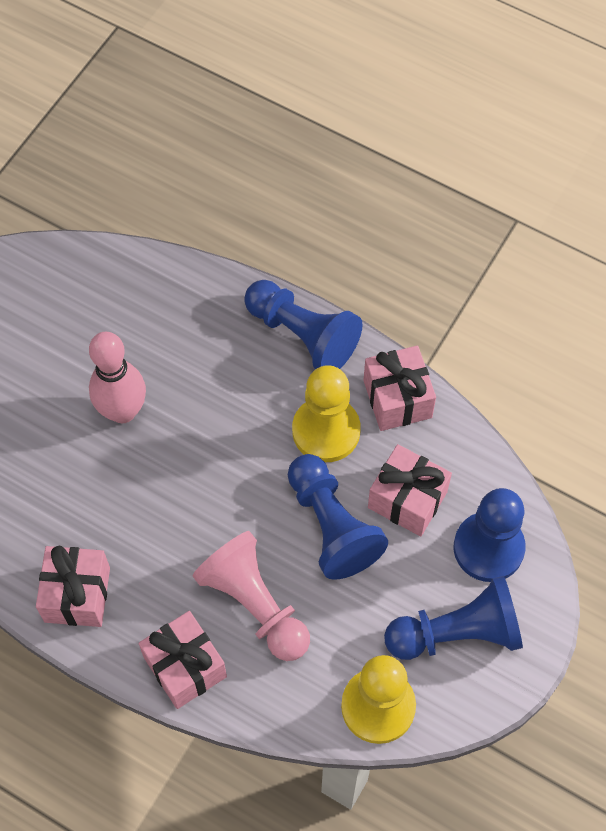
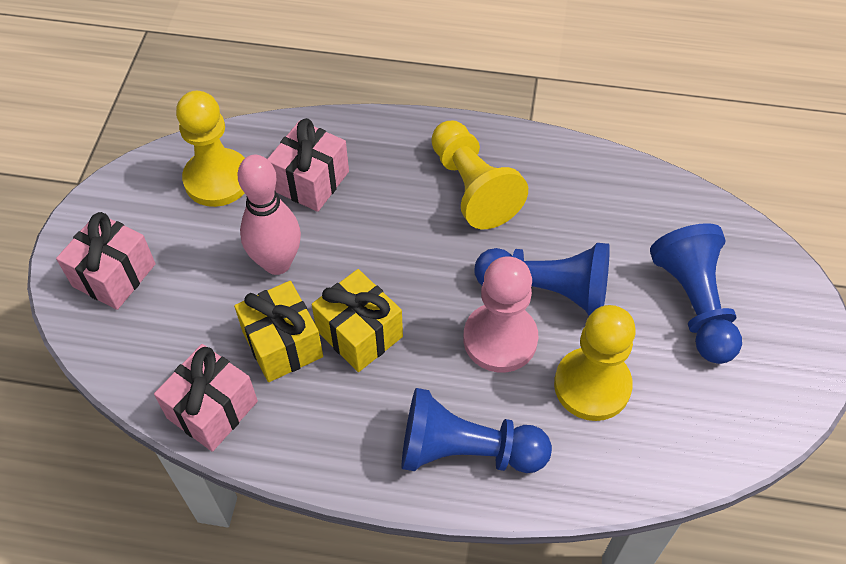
blue pawn: [244,280,363,369] [288,454,388,580] [384,576,523,660] [454,488,526,582] = 4 -> [402,388,552,473] [475,243,610,316] [650,223,742,364] = 3
pink gift: [36,546,110,627] [138,611,227,709] [363,346,436,431] [368,444,452,536] = 4 -> [56,212,156,310] [154,344,258,452] [268,118,349,212] = 3
yellow gift: none = 0 -> [234,281,323,382] [312,269,403,372] = 2
yellow pawn: [292,365,361,462] [341,655,416,744] = 2 -> [176,91,245,207] [431,121,528,229] [554,305,636,421] = 3

